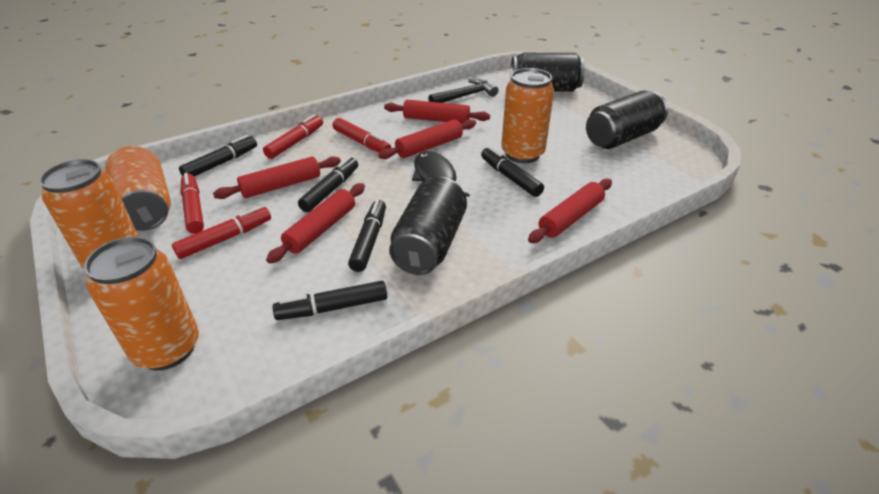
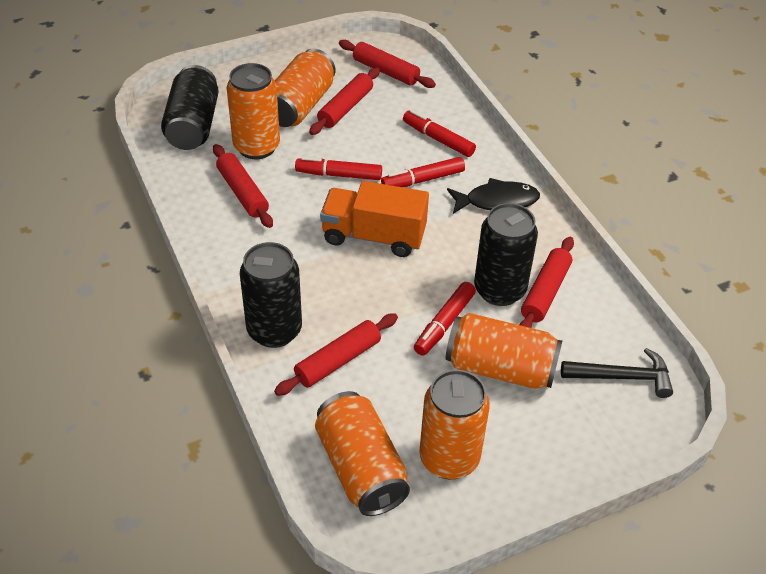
black marker: [179,135,257,176] [272,281,387,320] [298,157,358,212] [348,200,386,272] [481,147,544,197] = 5 -> none = 0
orange can: [39,159,139,269] [84,236,199,371] [105,146,171,231] [501,68,554,163] = 4 -> [227,63,280,159] [275,49,335,127] [315,391,410,516] [419,370,490,480] [446,313,563,389] = 5
orange truck: none = 0 -> [320,181,429,257] = 1

